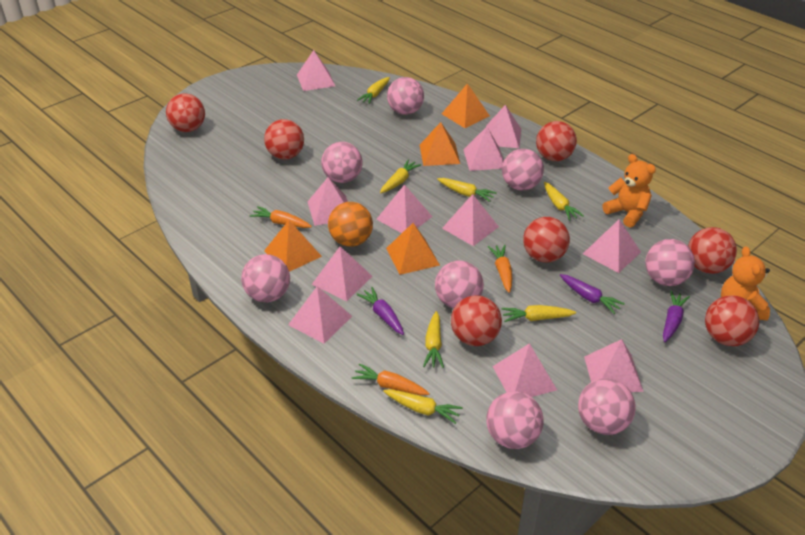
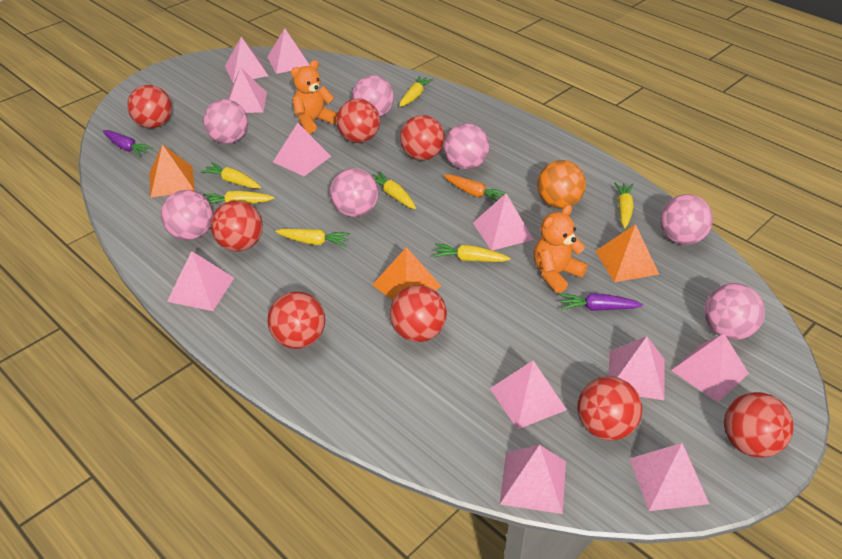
orange carrot: [250,206,312,228] [352,364,430,395] [488,245,512,293] = 3 -> [443,174,508,202] = 1
orange pyramid: [264,220,322,272] [386,223,440,275] [420,122,460,166] [442,83,490,128] = 4 -> [149,144,195,198] [373,247,442,301] [596,224,659,282] = 3
pink ball: [241,254,290,302] [321,142,363,183] [387,77,424,115] [435,261,484,308] [486,391,544,449] [502,149,544,191] [578,378,636,435] [645,239,695,286] = 8 -> [161,190,213,240] [203,99,248,144] [330,168,379,217] [352,75,394,117] [444,123,489,170] [660,194,713,245] [704,283,765,340] = 7
purple carrot: [356,287,404,335] [560,274,625,314] [663,291,690,342] = 3 -> [103,130,153,157] [559,294,643,311] = 2
red ball: [166,93,205,132] [264,119,304,159] [451,295,502,346] [523,217,570,262] [536,121,577,161] [688,227,737,274] [705,295,759,346] = 7 -> [127,85,172,128] [211,200,263,251] [267,291,325,349] [336,99,380,143] [390,285,447,342] [400,115,445,160] [577,376,642,441] [724,392,794,458] = 8

